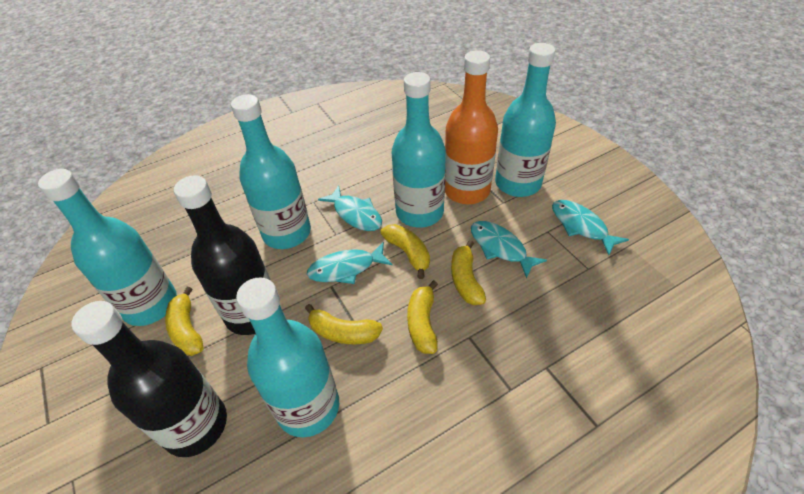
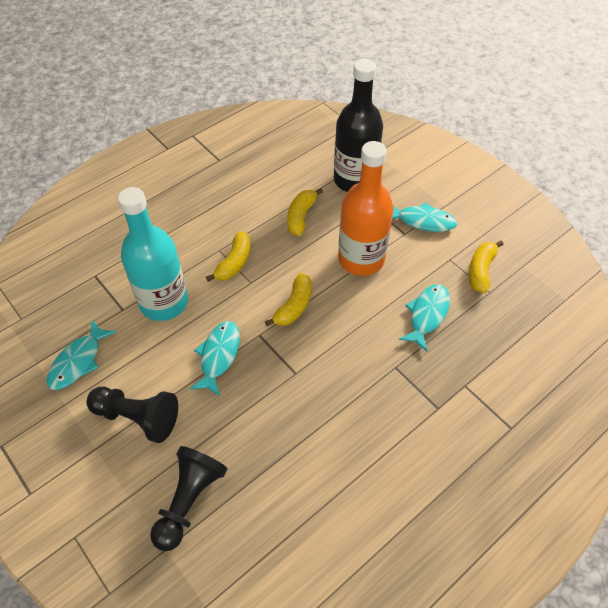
black bottle: [71,301,227,457] [174,175,271,335] = 2 -> [334,59,383,192] = 1
black pawn: none = 0 -> [86,387,178,443] [150,446,228,551] = 2
turquoise bottle: [38,169,177,326] [231,94,311,249] [236,277,339,437] [392,72,446,227] [495,43,556,197] = 5 -> [118,187,188,321] = 1
yellow banana: [165,287,204,356] [305,304,383,344] [380,224,430,279] [407,280,438,354] [451,240,486,305] = 5 -> [206,231,251,282] [265,273,312,326] [287,188,323,236] [469,241,503,293] = 4

